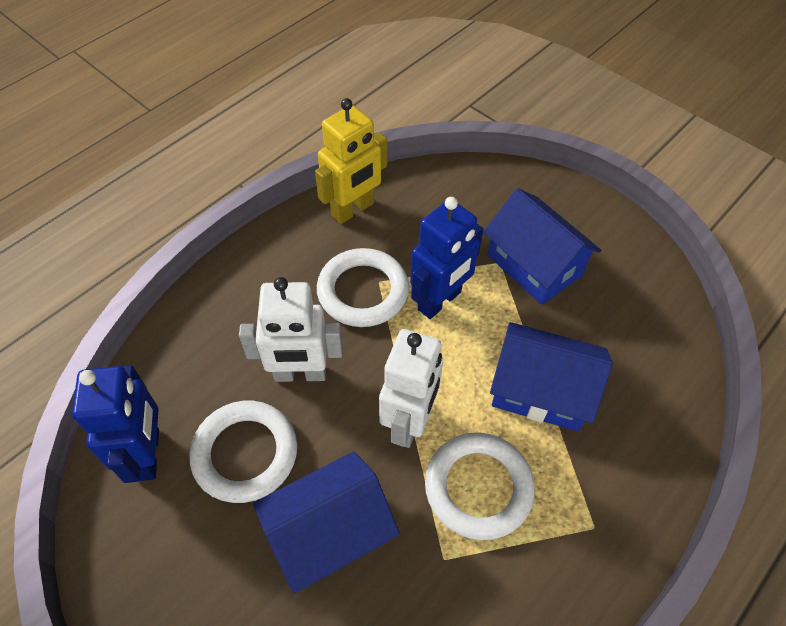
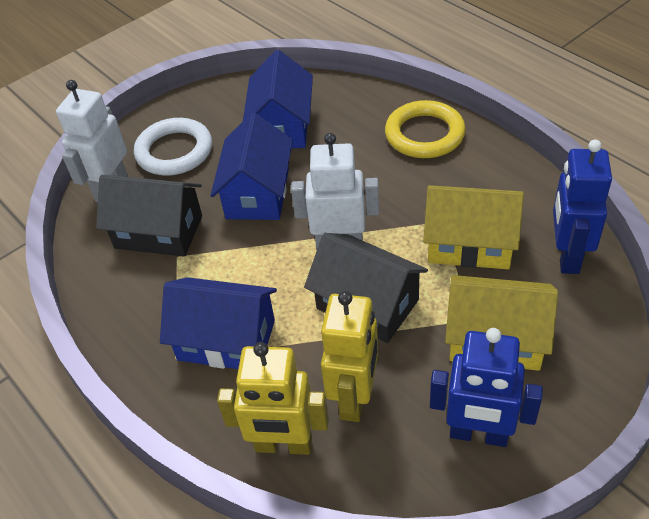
black house: none = 0 -> [96,175,202,257] [304,233,428,343] = 2
white ring: [189,401,297,503] [317,248,409,327] [425,432,535,540] = 3 -> [134,118,212,175] = 1
yellow house: none = 0 -> [423,185,524,269] [445,275,558,371] = 2
yellow ring: none = 0 -> [385,100,466,158] = 1
yellow robot: [315,98,387,224] = 1 -> [217,342,329,455] [321,291,378,422] = 2

